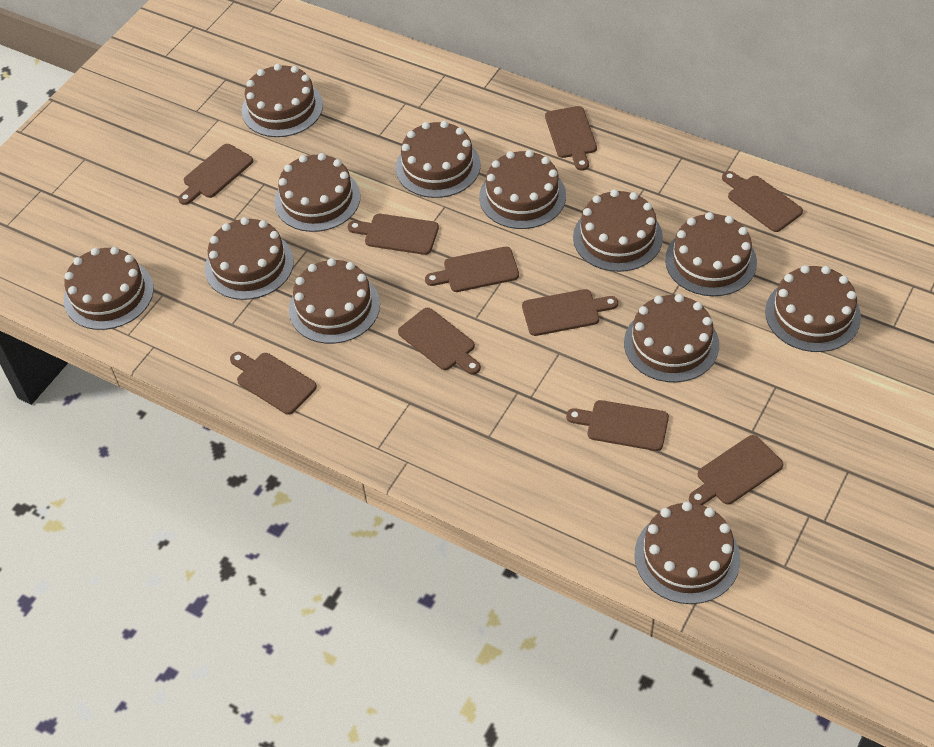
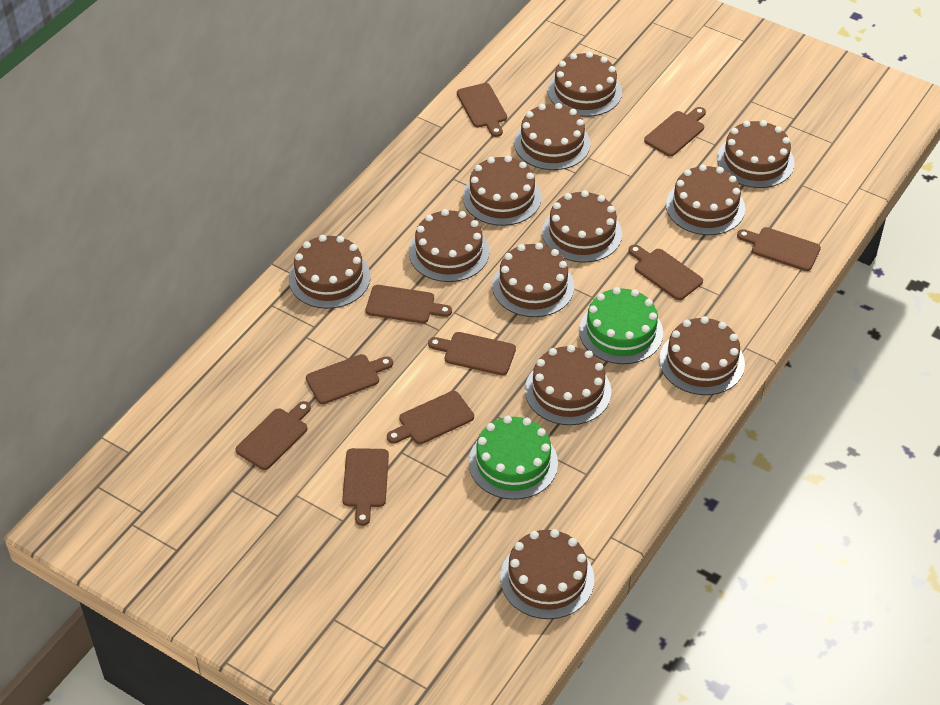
green cake: none = 0 -> [469,416,558,500] [579,287,663,364] = 2

